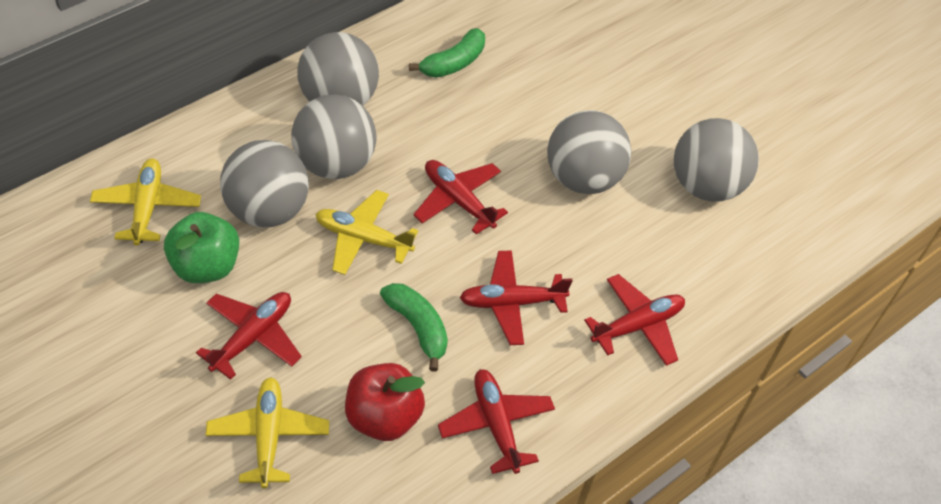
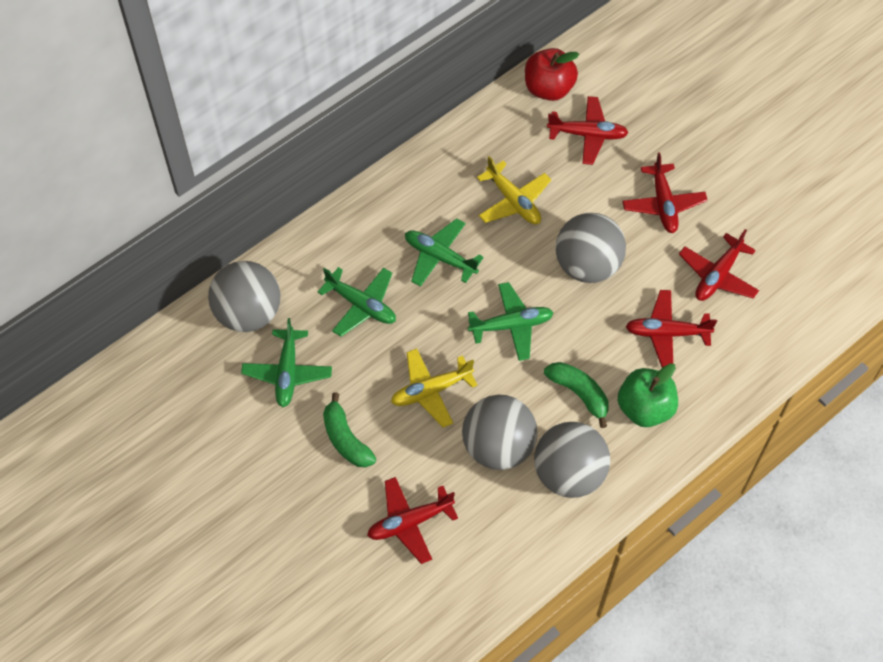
green plane: none = 0 -> [241,318,332,407] [318,267,396,337] [405,218,484,287] [468,282,554,361] = 4
grey ball: [220,140,309,227] [291,94,377,179] [297,32,379,106] [547,110,631,194] [674,118,759,202] = 5 -> [208,261,280,332] [462,395,537,470] [534,422,610,498] [556,213,626,283] = 4
yellow plane: [90,158,201,246] [206,377,329,488] [316,190,418,275] = 3 -> [391,348,477,428] [477,156,551,225] = 2

